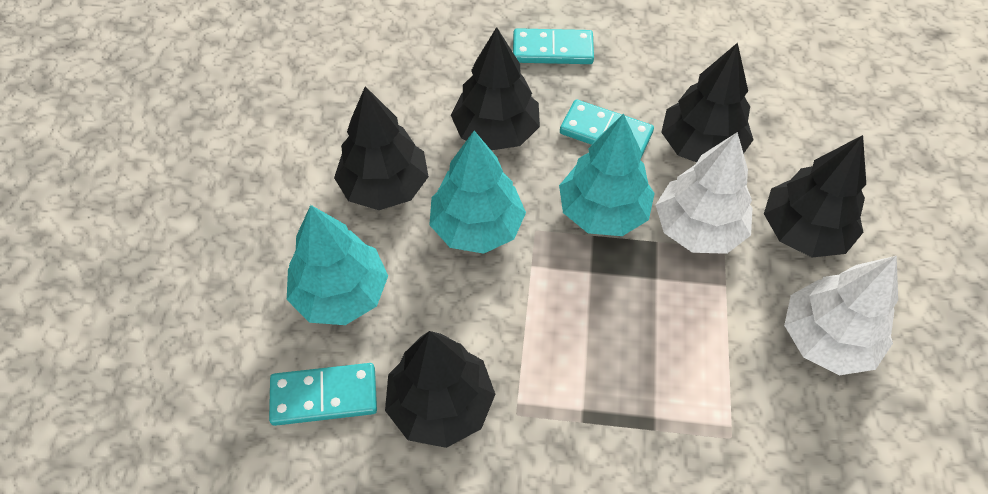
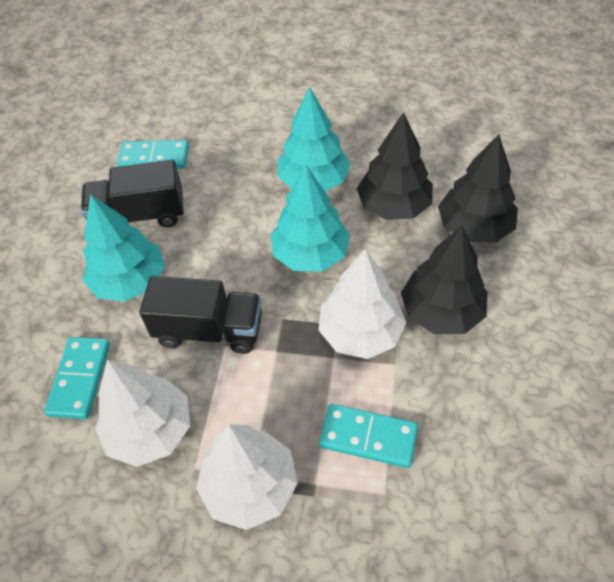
black tree: [334,86,429,210] [385,331,495,448] [451,27,540,150] [661,43,753,162] [764,135,866,258] = 5 -> [357,112,433,220] [401,225,488,334] [438,134,518,243] = 3
black truck: none = 0 -> [81,160,184,227] [139,276,262,354] = 2
white tree: [656,132,753,254] [784,256,898,375] = 2 -> [95,360,190,467] [196,424,298,530] [318,249,407,359] = 3

